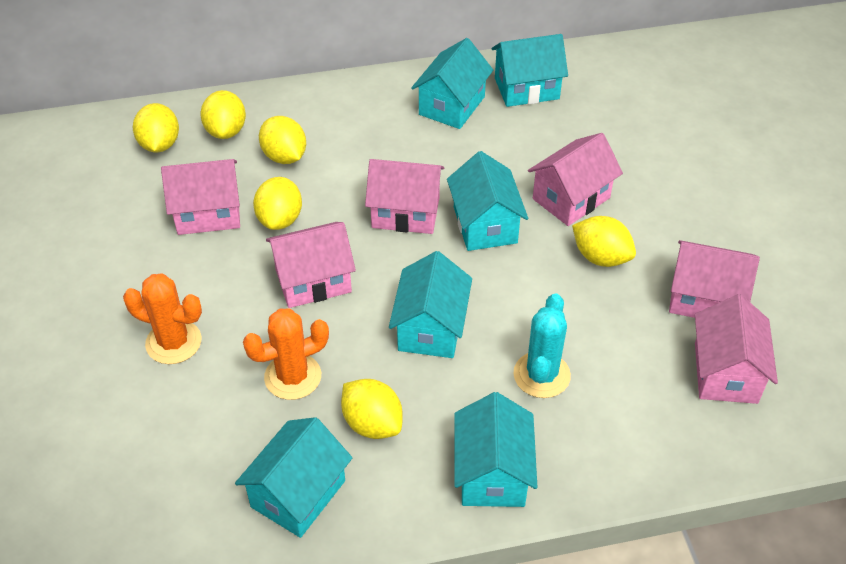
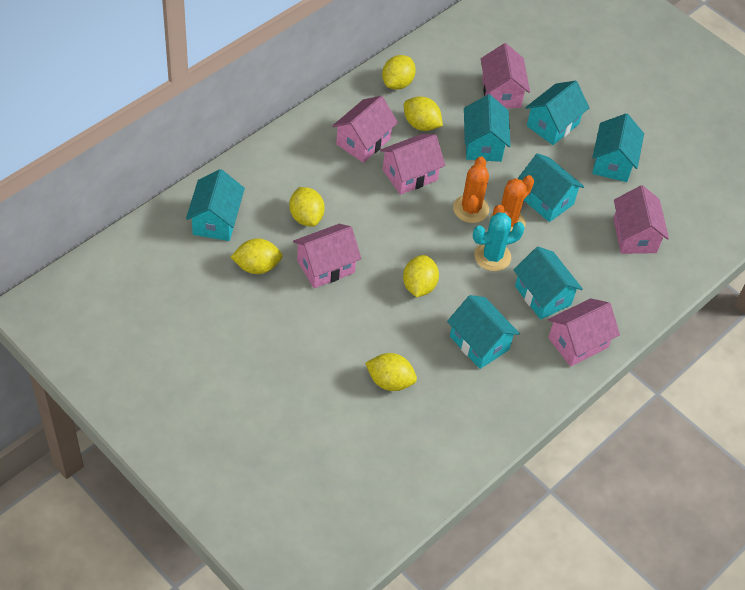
turquoise house: [235,417,352,538] [389,251,472,358] [411,38,493,129] [447,151,528,251] [454,392,537,507] [492,34,568,107] = 6 -> [186,169,245,241] [447,295,520,369] [464,94,511,162] [514,247,583,320] [517,153,584,222] [525,81,590,145] [592,114,644,182] = 7

